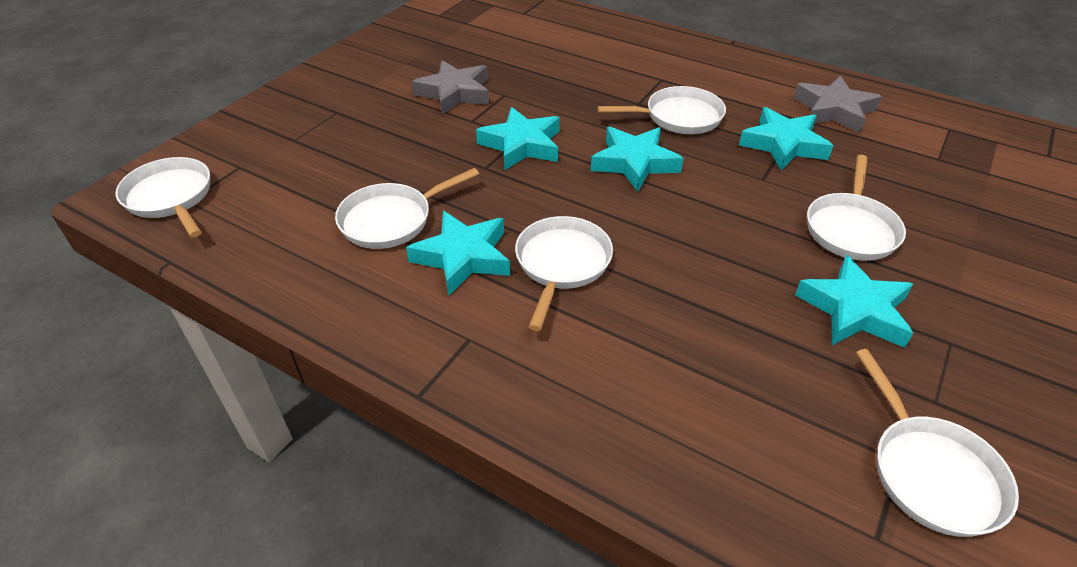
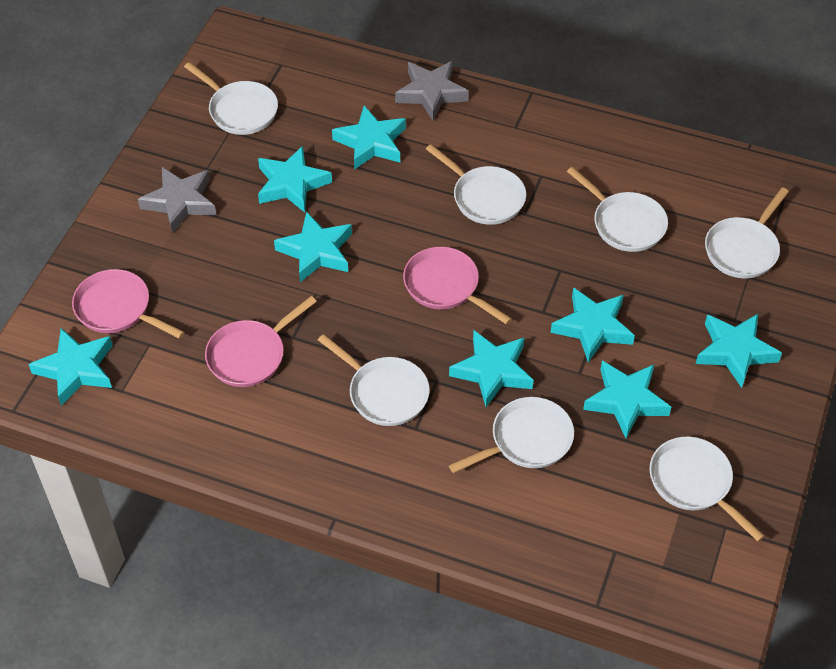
pink pan: none = 0 -> [72,269,185,339] [205,296,317,387] [403,247,512,325] = 3
turquoise star: [406,211,510,295] [476,107,560,171] [591,127,683,192] [739,107,833,170] [795,255,913,348] = 5 -> [28,328,113,406] [258,146,332,213] [274,211,352,282] [332,106,406,170] [449,330,534,407] [551,288,635,363] [583,361,671,438] [696,314,782,388] = 8
white pan: [116,157,210,237] [335,168,479,249] [515,216,613,331] [597,86,726,134] [807,155,906,261] [856,349,1019,537] = 6 -> [184,62,278,135] [318,334,430,426] [426,144,526,225] [449,397,574,473] [567,167,668,252] [650,437,765,542] [705,187,789,278] = 7

